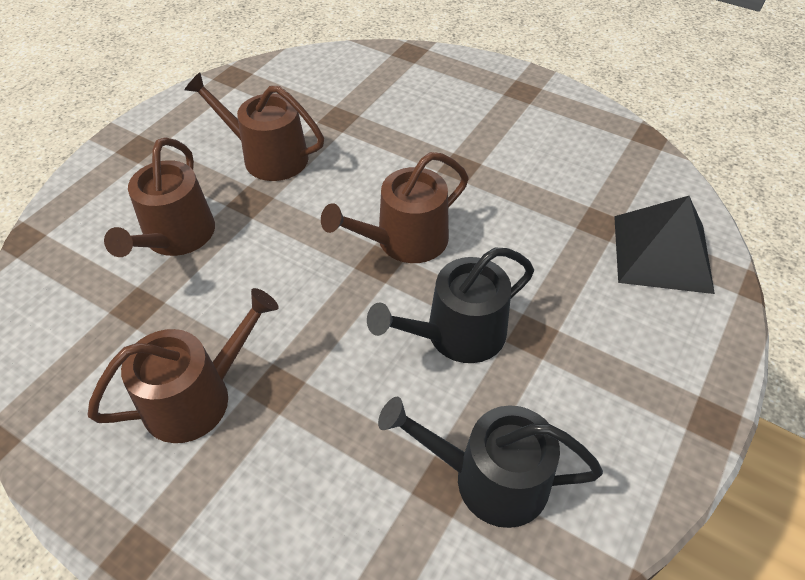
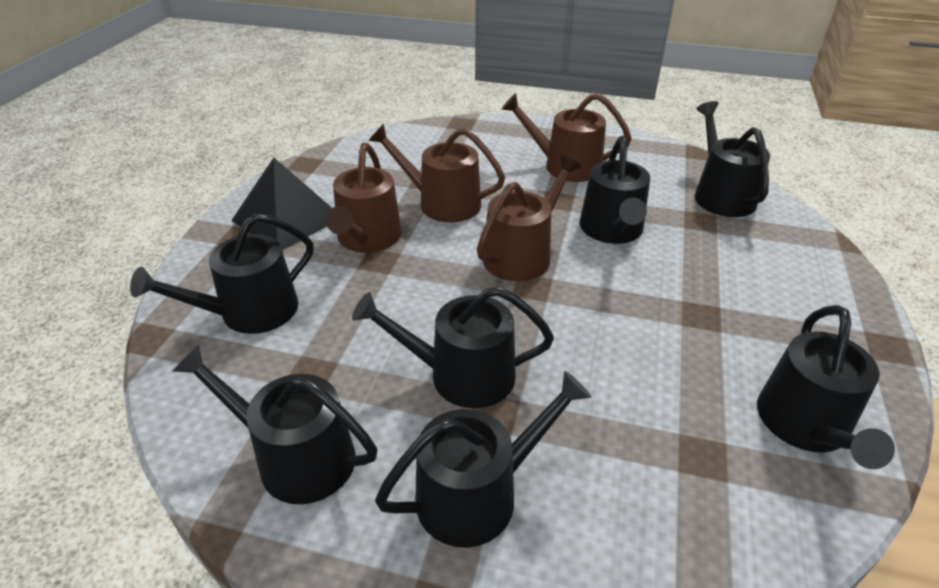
black watering can: [367,248,534,363] [378,397,603,528] = 2 -> [130,214,313,334] [172,345,377,504] [352,287,554,408] [375,371,592,548] [579,136,650,244] [695,101,770,217] [757,305,895,469] = 7

